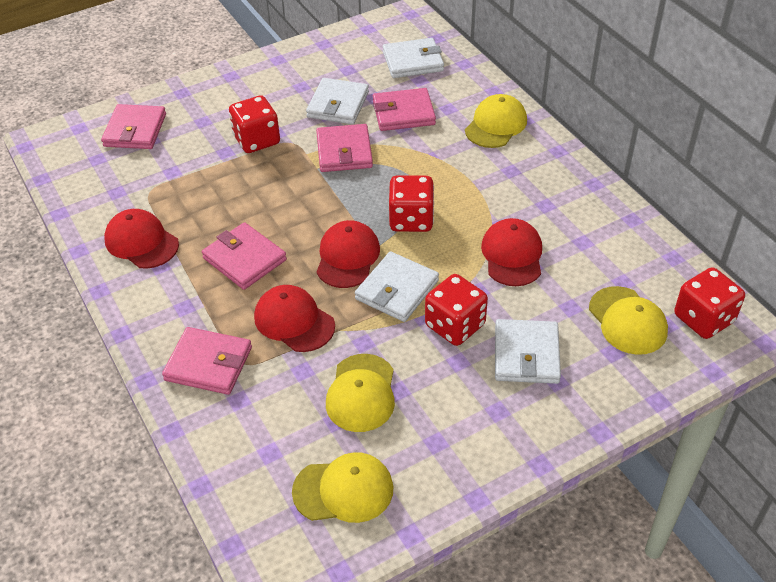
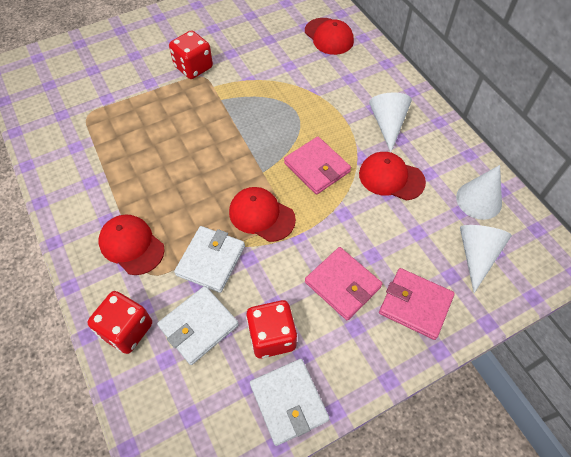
pink wallet: [101,104,166,149] [162,327,252,395] [202,222,287,290] [316,124,373,172] [373,88,436,131] = 5 -> [284,137,351,195] [305,247,382,320] [379,268,455,340] = 3
red dice: [229,95,280,153] [389,175,434,232] [425,274,488,346] [674,267,745,339] = 4 -> [87,291,152,354] [169,30,213,79] [246,300,297,358] = 3
white cone: none = 0 -> [369,93,412,152] [456,165,502,220] [460,225,512,293] = 3
white wallet: [306,78,369,124] [355,251,439,322] [383,38,444,78] [495,319,561,384] = 4 -> [157,286,239,365] [174,226,245,293] [250,359,330,446] = 3
yellow cap: [292,452,393,523] [326,354,395,432] [465,94,527,148] [589,286,668,355] = 4 -> none = 0

